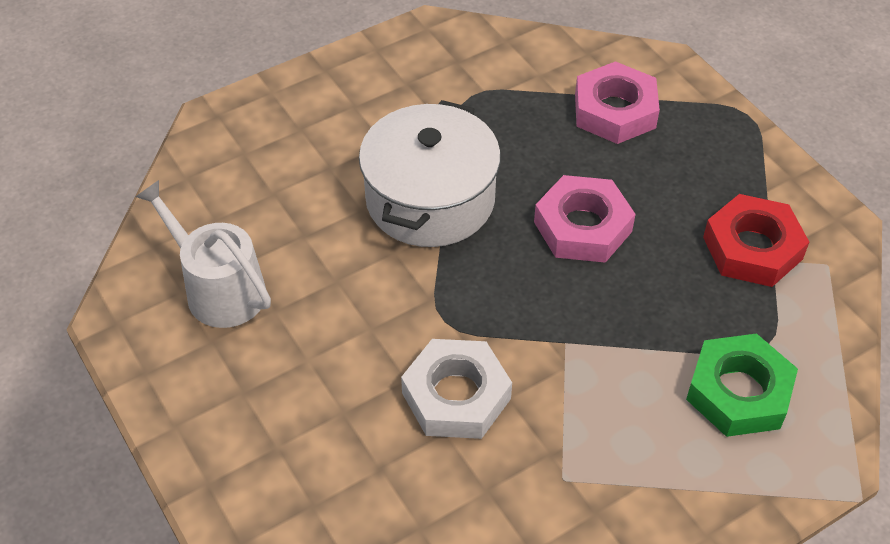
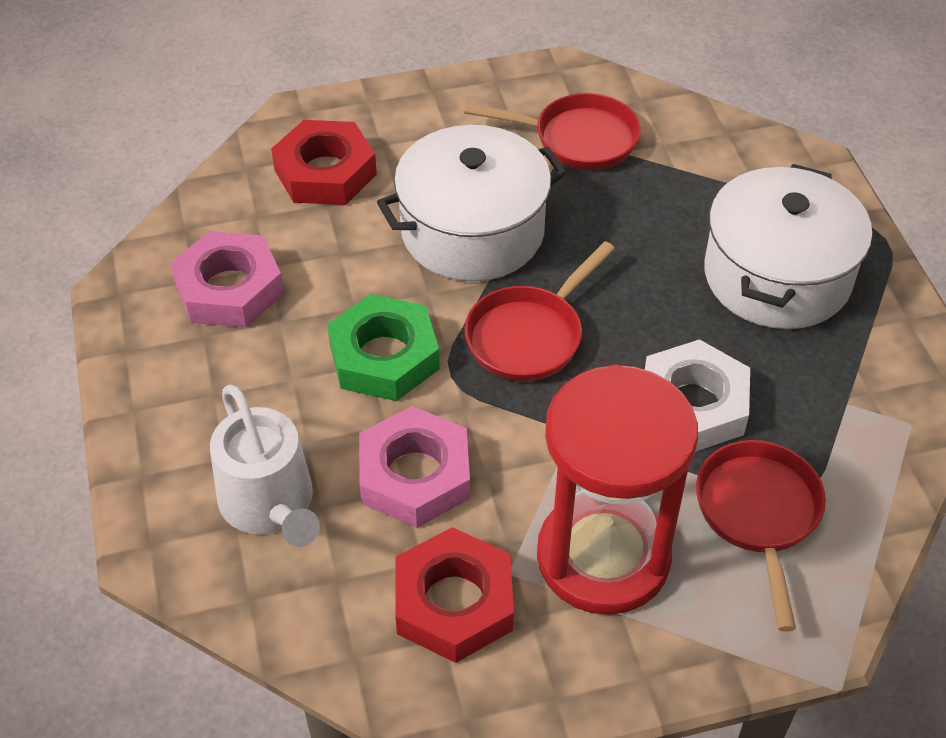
red hourglass: none = 0 -> [537,365,698,615] = 1
red nut: [703,194,809,287] = 1 -> [271,120,377,205] [395,527,514,663] = 2
red pan: none = 0 -> [464,93,641,170] [464,241,615,382] [696,440,826,632] = 3
white pot: [359,100,501,247] = 1 -> [377,125,567,281] [704,164,872,329] = 2

